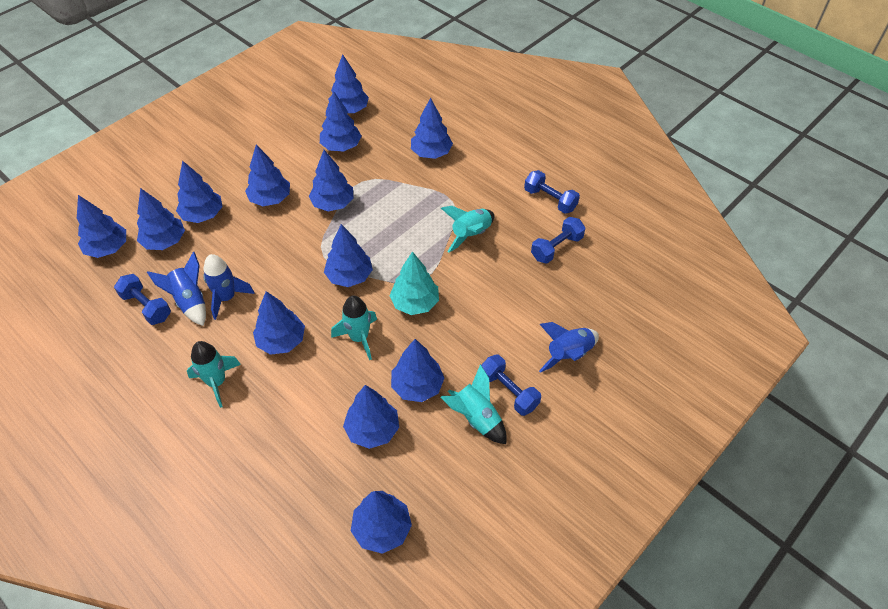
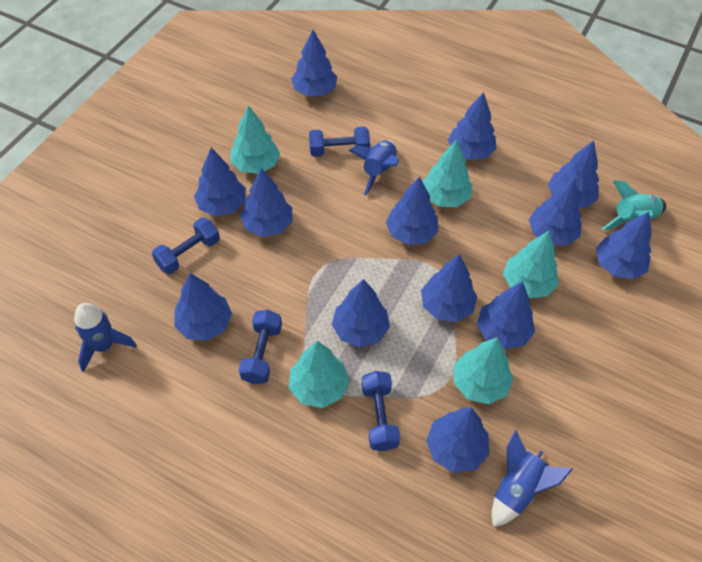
turquoise rocket: [187,341,241,408] [331,295,377,360] [440,364,507,444] [441,206,494,253] = 4 -> [601,180,666,230] = 1
turquoise tree: [389,251,439,315] = 1 -> [230,105,280,174] [289,341,350,408] [423,139,473,207] [454,337,513,404] [503,231,559,298] = 5

